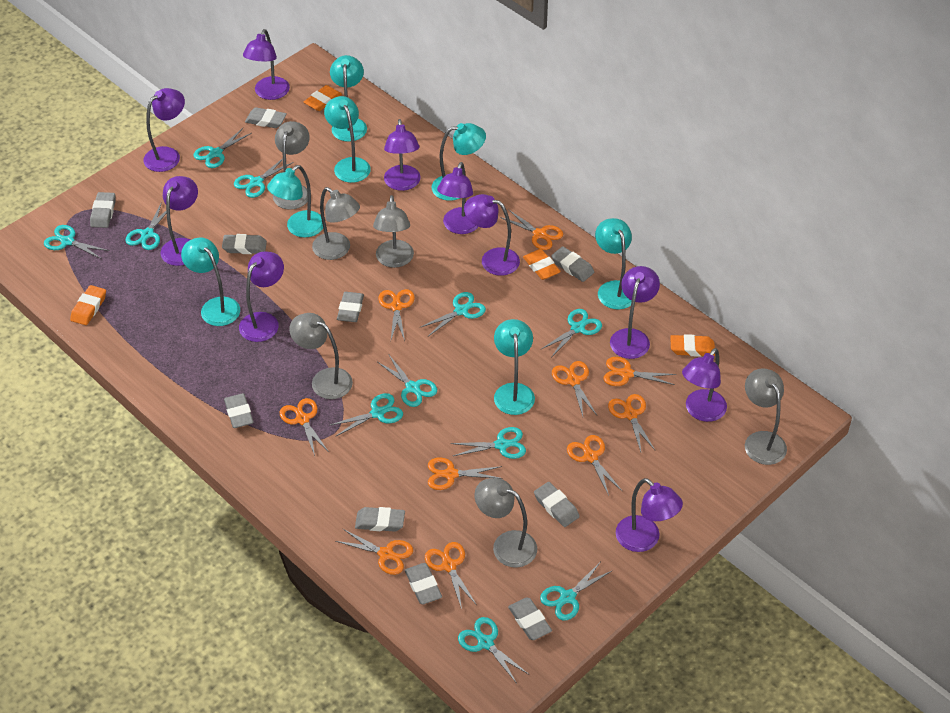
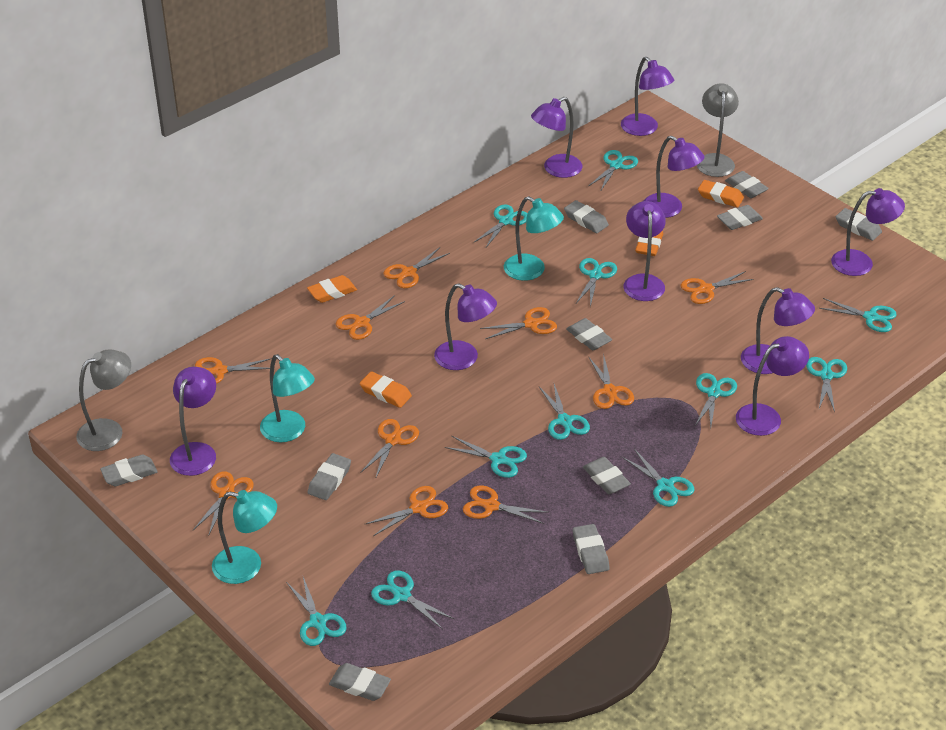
grey lamp: [273,121,310,210] [289,313,353,399] [312,187,360,260] [373,195,414,268] [474,478,537,568] [745,368,787,465] = 6 -> [76,349,131,451] [697,83,739,177] = 2
purple lamp: [143,88,185,172] [161,176,198,266] [239,251,284,342] [243,29,290,100] [384,119,420,191] [437,162,478,234] [464,194,520,276] [610,266,660,359] [616,478,683,552] [682,348,727,422] = 10 -> [170,367,216,476] [434,283,497,370] [531,97,582,178] [621,57,674,136] [623,201,666,301] [644,136,705,218] [736,336,809,436] [741,287,815,374] [831,188,905,276] = 9
turquoise lamp: [181,238,240,326] [267,165,323,238] [324,96,371,183] [330,55,367,142] [432,123,486,201] [494,319,535,415] [595,218,632,310] = 7 -> [212,490,277,584] [260,354,315,442] [504,196,564,281] = 3

